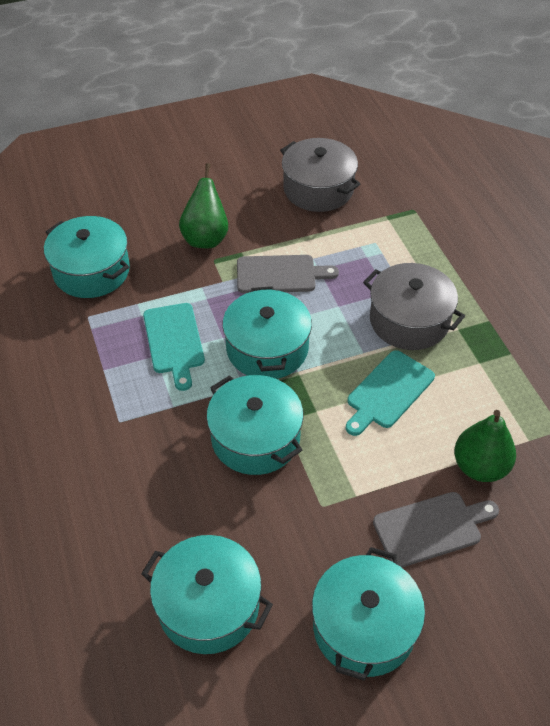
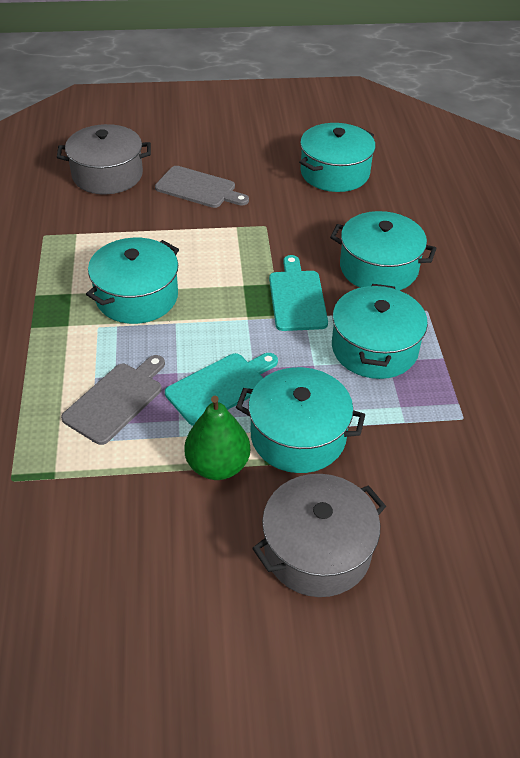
green pear: [179,163,228,248] [454,410,516,482] = 2 -> [184,396,250,480] = 1

